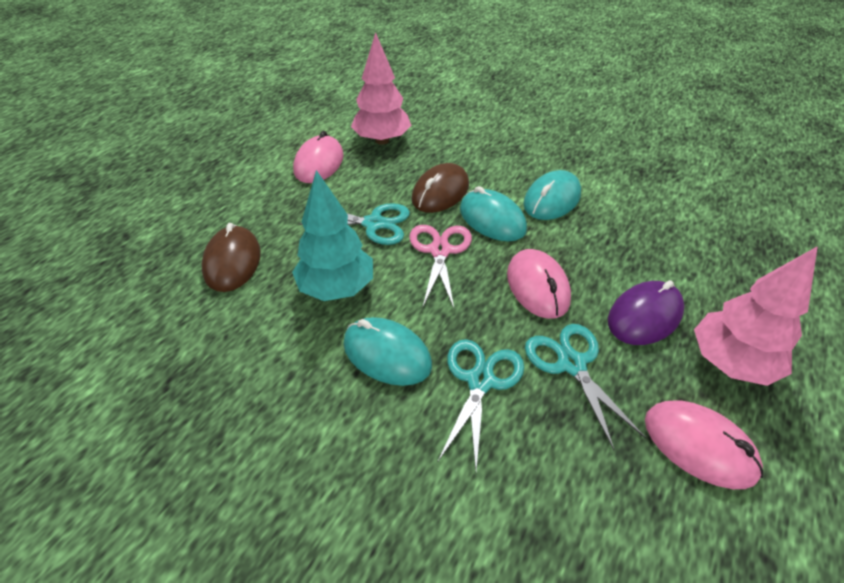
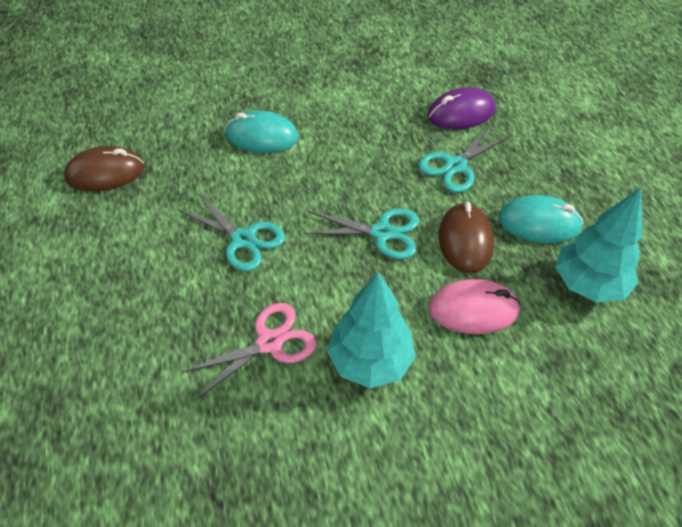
pink mouse: [293,131,344,183] [507,249,571,319] [645,401,763,489] = 3 -> [429,279,521,334] = 1
pink tree: [351,32,411,145] [694,246,818,386] = 2 -> none = 0
turquoise mouse: [343,317,432,386] [460,186,527,241] [523,170,581,220] = 3 -> [225,110,299,153] [498,195,584,243] = 2
turquoise tree: [292,170,373,301] = 1 -> [327,272,416,388] [555,188,643,303] = 2

